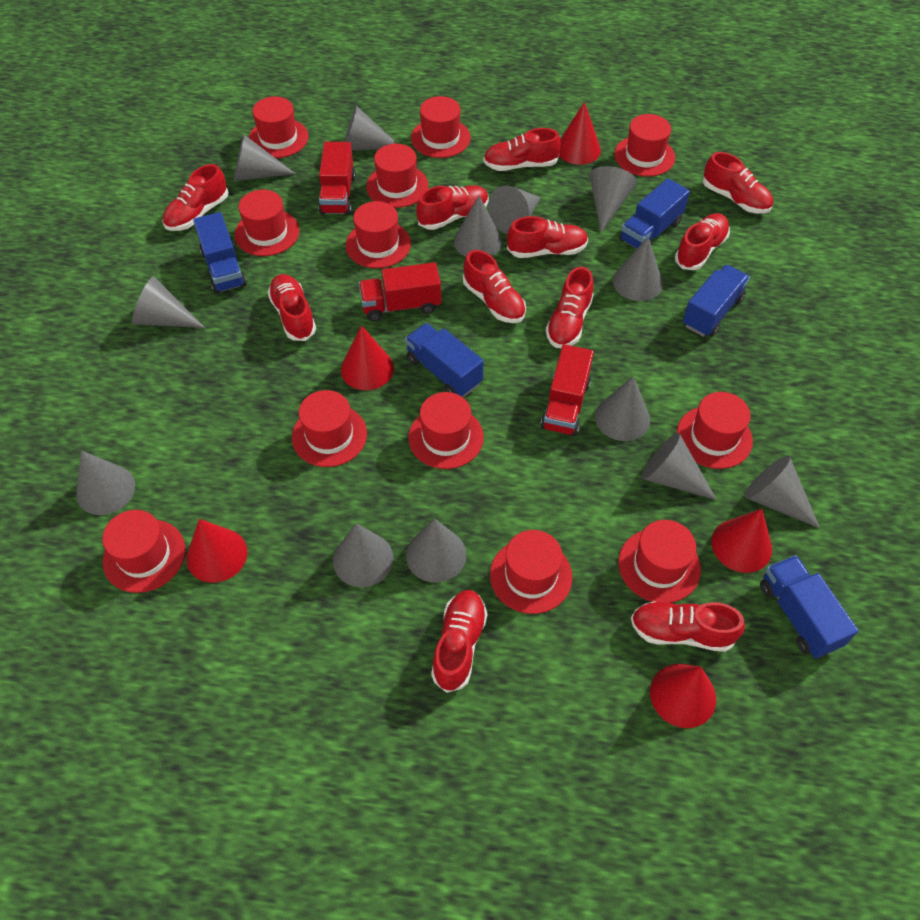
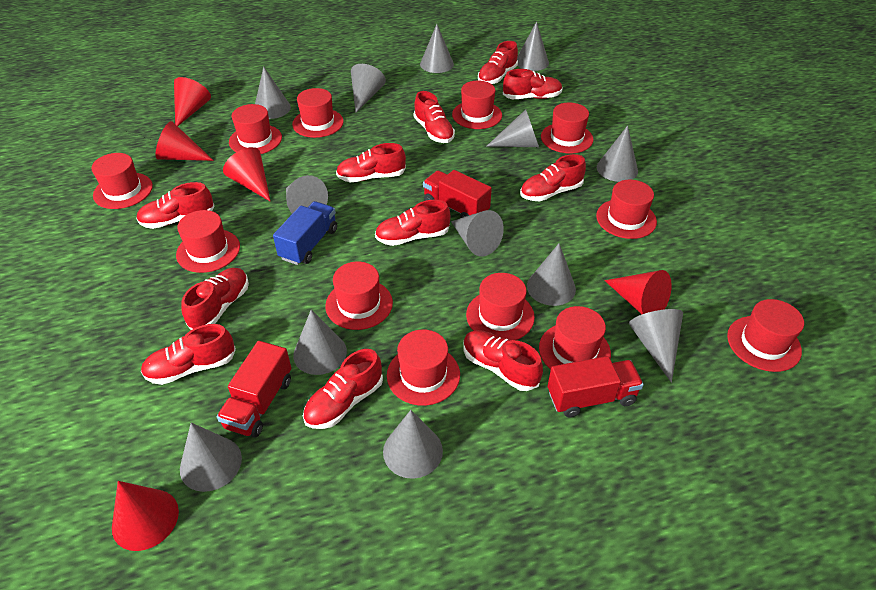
blue truck: [193,212,247,294] [405,323,484,397] [619,178,690,249] [683,264,750,337] [760,555,859,658] = 5 -> [273,201,337,265] = 1

